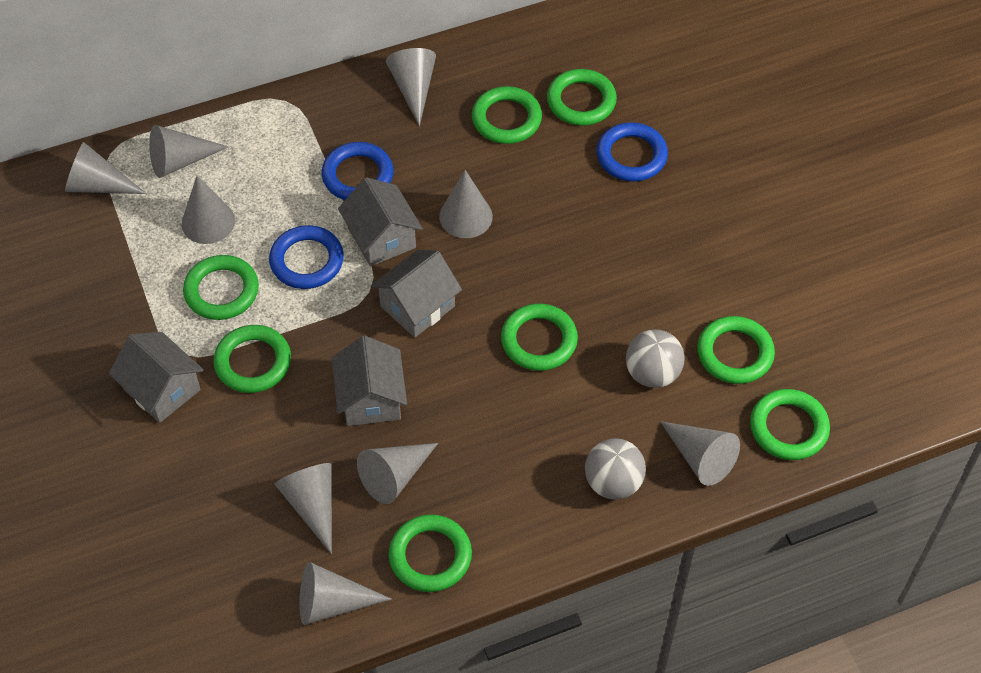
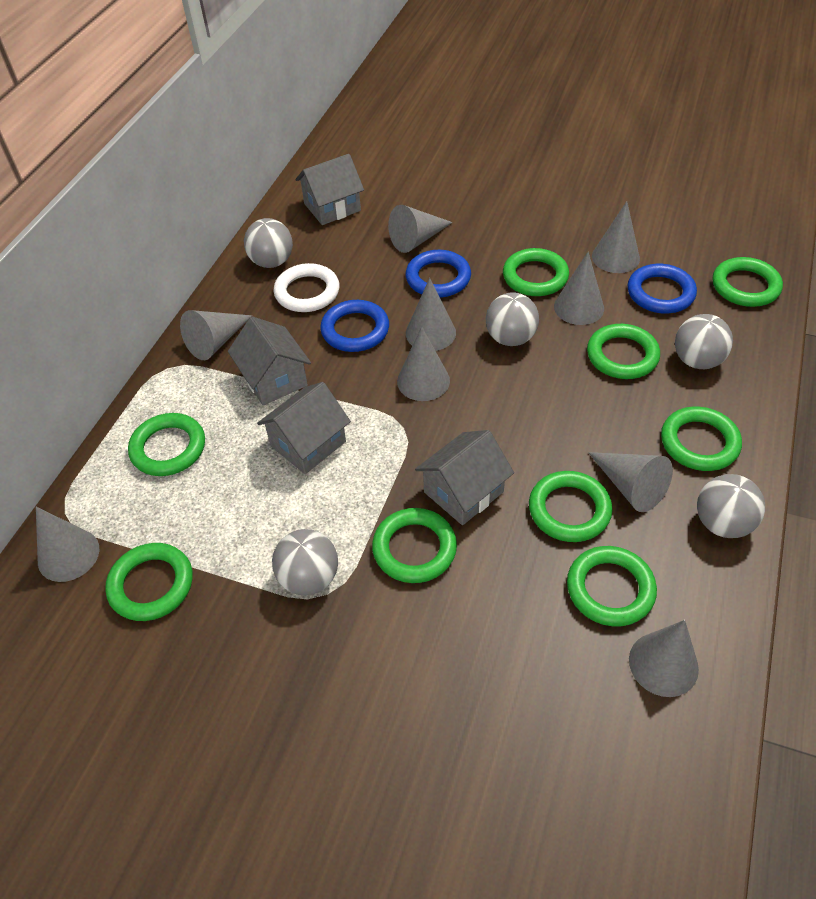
green ring: [183,255,259,320] [213,325,291,393] [389,514,472,592] [472,86,542,144] [501,303,578,371] [547,69,617,126] [697,316,775,384] [750,389,830,460] = 8 -> [105,543,193,621] [128,413,205,476] [372,508,457,583] [503,248,569,296] [529,471,612,542] [567,546,657,626] [587,324,660,379] [661,407,742,471] [713,257,783,307] = 9
grey ball: [585,438,646,500] [626,329,685,388] = 2 -> [244,218,293,268] [272,529,338,595] [486,292,539,346] [675,314,733,369] [697,474,765,538] = 5
white ring: none = 0 -> [274,263,339,312] = 1

